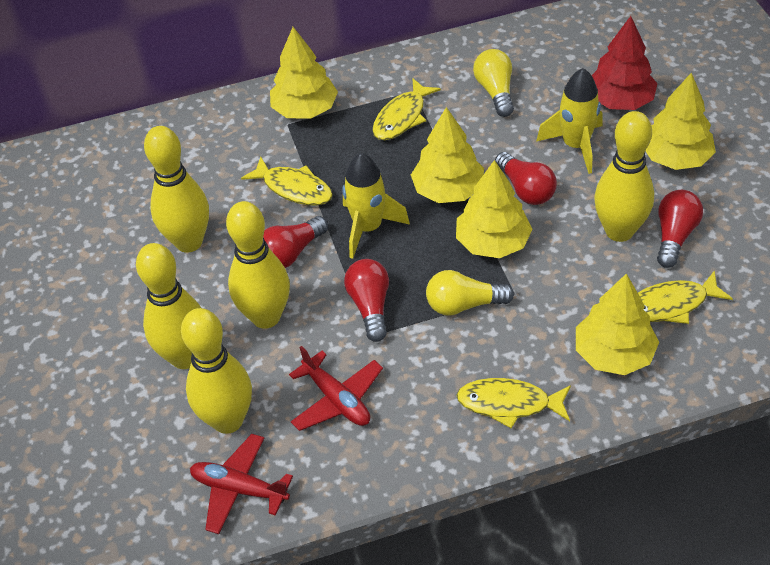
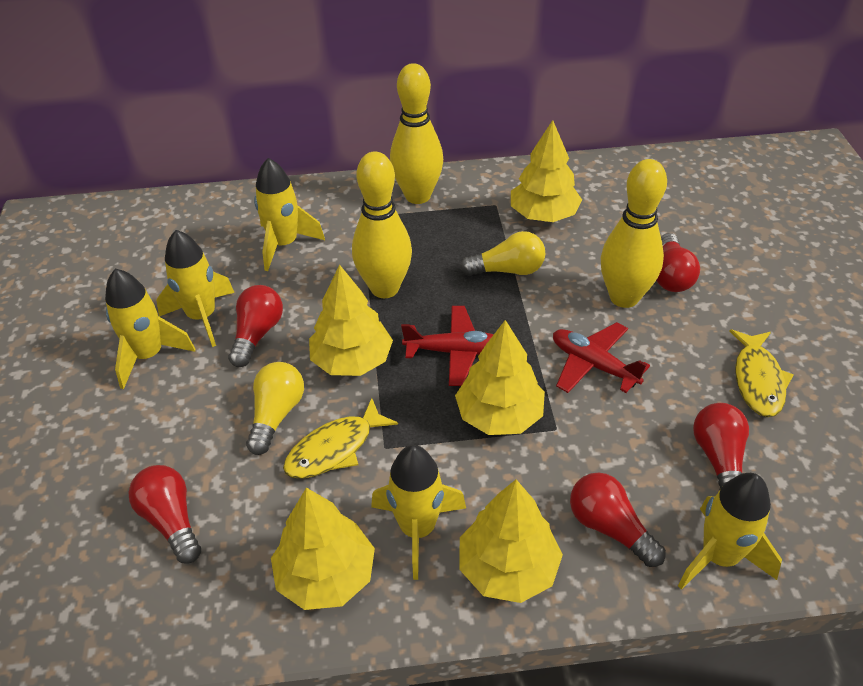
red light bulb: [263,216,328,268] [344,259,389,342] [495,152,557,205] [657,190,703,268] = 4 -> [128,465,201,564] [228,285,283,367] [570,473,666,567] [656,233,700,292] [693,403,749,489] = 5
red tree: [592,16,658,110] = 1 -> none = 0
yellow bowling pin: [136,243,201,369] [144,126,209,253] [181,308,252,434] [226,201,290,329] [594,111,654,242] = 5 -> [352,152,412,298] [390,63,443,204] [601,159,667,308] = 3
yellow fish: [241,157,333,205] [372,78,441,140] [456,378,571,429] [638,270,733,324] = 4 -> [283,398,398,479] [729,329,794,417] = 2
yellow rocket: [343,153,410,259] [536,68,602,174] = 2 -> [105,269,195,389] [156,230,235,347] [254,158,325,271] [371,445,466,580] [678,473,782,590] = 5

